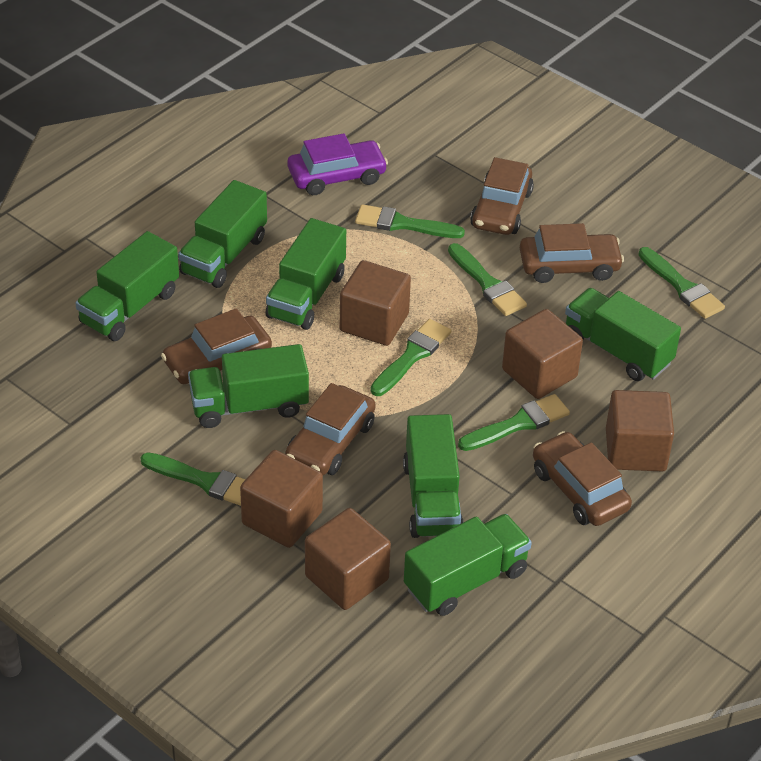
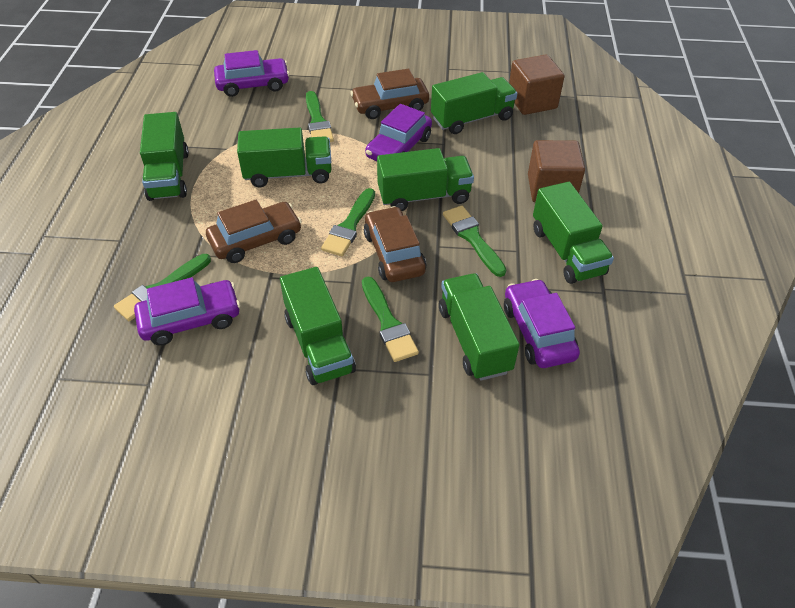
brown car: [161,308,272,384] [285,383,376,475] [470,157,534,235] [520,223,624,283] [533,431,632,526] = 5 -> [206,200,302,263] [350,69,429,119] [364,206,426,282] = 3
brown cube: [240,450,323,548] [305,508,391,610] [340,260,411,346] [502,309,583,399] [606,390,674,471] = 5 -> [509,55,565,115] [528,140,585,202] = 2
green brush: [140,452,246,506] [355,204,465,238] [371,319,451,396] [448,243,527,316] [458,394,570,451] [638,247,725,319] = 6 -> [114,254,211,321] [306,91,334,142] [321,188,375,256] [362,277,419,362] [443,205,506,277] = 5
purple car: [288,133,388,195] = 1 -> [134,277,240,346] [214,50,290,97] [365,104,432,161] [504,279,580,368] = 4

